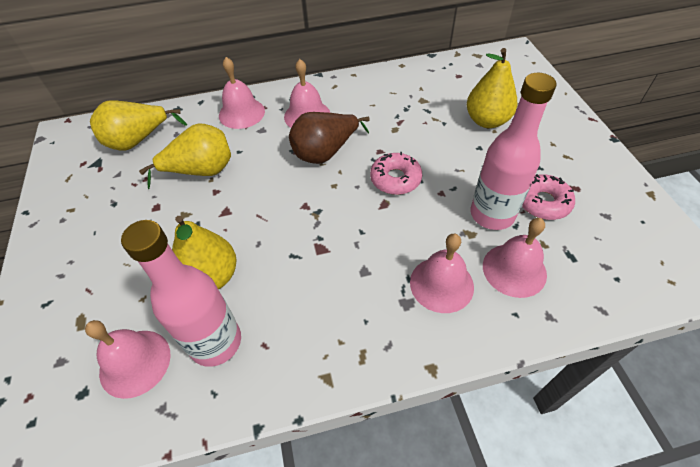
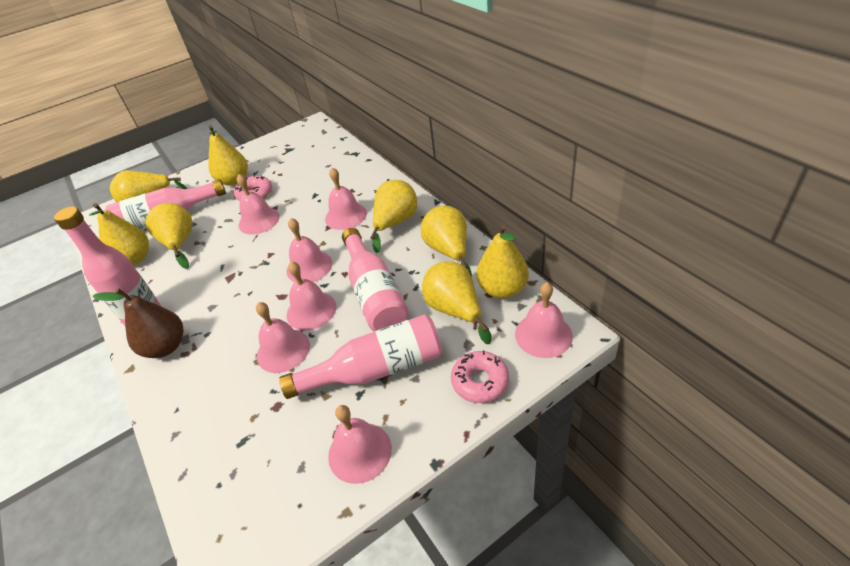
pink bell: [85,320,171,399] [219,57,265,129] [284,59,330,128] [410,233,474,313] [483,218,547,298] = 5 -> [237,174,280,234] [256,302,310,373] [287,218,332,282] [287,261,337,331] [325,168,367,230] [328,405,392,484] [515,282,573,358] = 7
pink bottle: [121,220,241,367] [470,73,556,230] = 2 -> [54,206,161,326] [104,179,226,230] [279,314,442,399] [342,228,409,331] = 4
yellow pear: [90,100,187,151] [139,123,231,189] [172,216,237,290] [467,48,518,128] = 4 -> [89,203,149,266] [110,170,187,202] [146,203,193,269] [209,125,248,186] [371,180,417,253] [421,206,472,277] [422,261,492,344] [476,225,529,299] = 8

